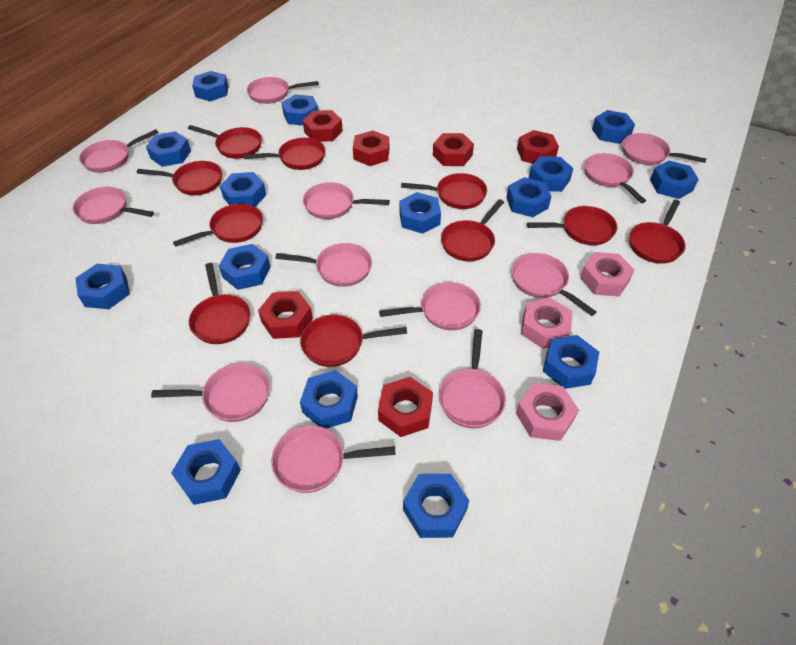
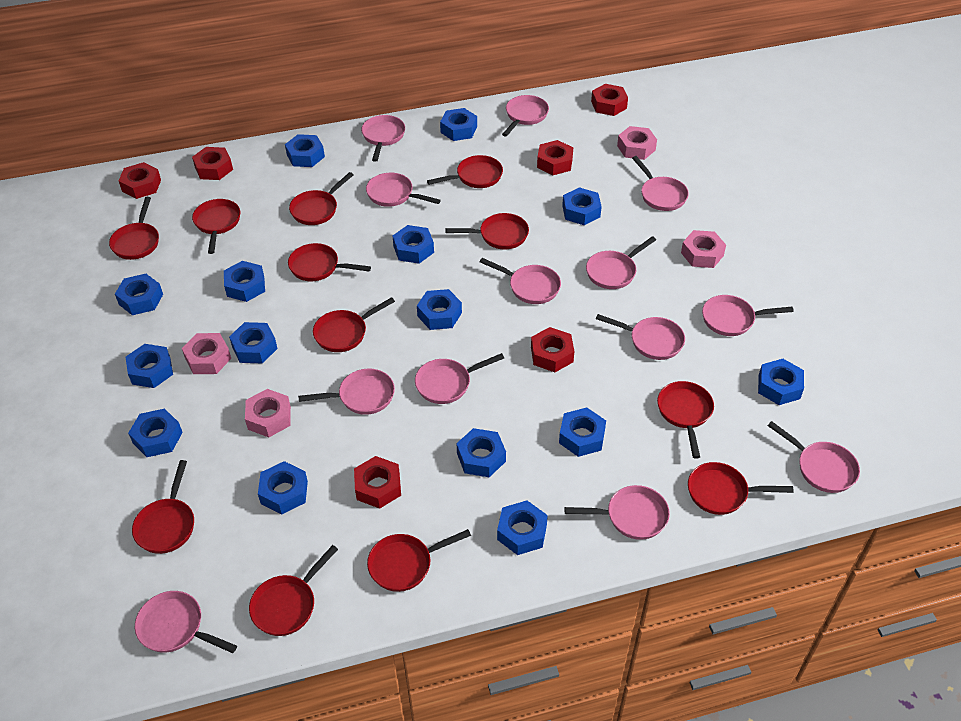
pink nut: [516,383,579,441] [521,298,572,349] [580,252,634,296] = 3 -> [182,333,231,374] [245,389,291,437] [617,126,657,160] [681,230,726,268] = 4
pink pan: [73,187,154,224] [79,129,159,173] [151,363,270,422] [247,77,319,104] [271,425,396,493] [275,243,372,287] [303,182,390,219] [379,282,481,330] [439,329,506,429] [512,253,596,316] [584,153,646,203] [622,133,706,165] = 12 -> [135,591,237,653] [298,368,395,415] [361,115,405,162] [366,173,441,207] [415,353,504,404] [480,258,561,304] [502,95,549,137] [564,485,670,540] [586,236,656,289] [596,314,685,360] [632,156,689,211] [702,295,794,336] [768,421,860,493] = 13
red pan: [137,161,222,195] [173,204,263,247] [188,125,262,159] [189,263,250,344] [243,138,325,170] [300,315,407,367] [401,173,487,209] [441,199,504,261] [527,206,617,245] [629,200,686,264] = 10 -> [109,197,159,260] [132,460,194,554] [192,199,240,254] [249,545,338,636] [288,243,371,281] [289,172,353,225] [313,297,395,352] [367,529,471,592] [427,155,503,188] [445,213,529,249] [657,381,714,459] [688,462,794,515] = 12

